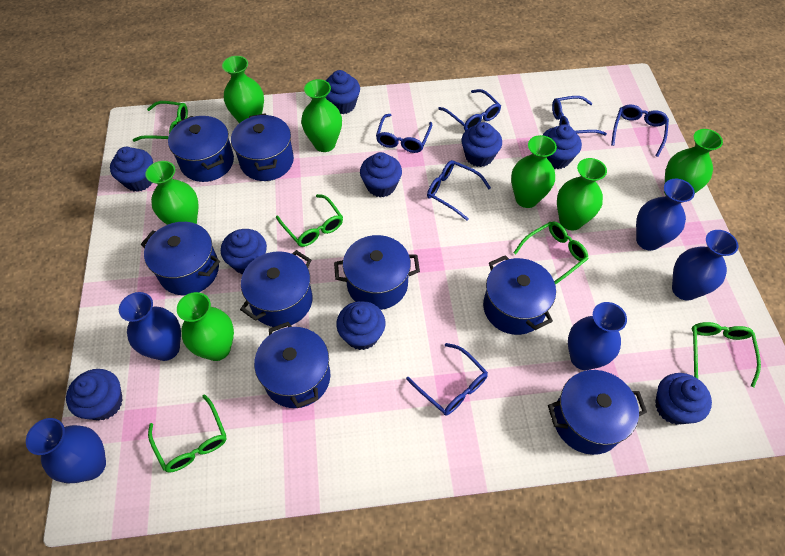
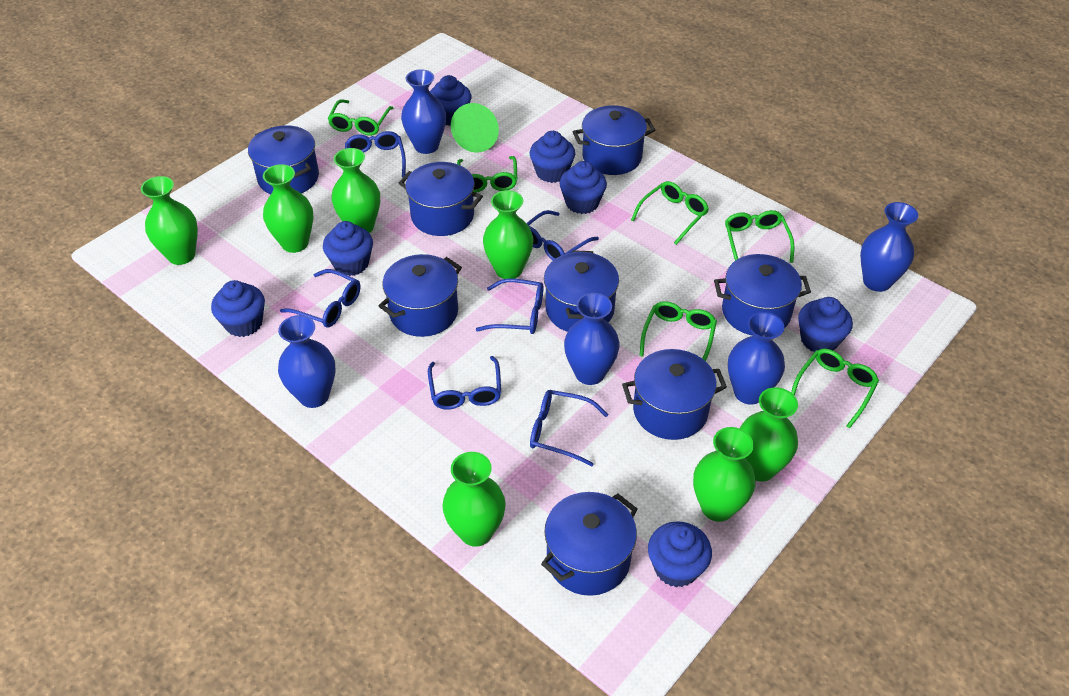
blue cupcake: [66,369,123,420] [110,147,153,192] [221,229,267,274] [325,70,360,114] [336,301,385,350] [360,152,402,197] [461,122,502,167] [543,124,582,169] [655,373,712,425] = 9 -> [211,280,265,337] [323,221,373,276] [430,75,471,126] [530,131,575,183] [560,161,607,214] [648,521,712,587] [798,297,853,352] = 7
green cone: none = 0 -> [451,103,499,153] = 1
green glasses: [133,101,188,142] [148,395,227,473] [276,194,343,247] [514,221,589,284] [692,322,761,387] = 5 -> [327,99,393,136] [457,156,517,193] [631,181,709,245] [639,301,717,361] [725,210,794,263] [791,349,879,429] = 6

